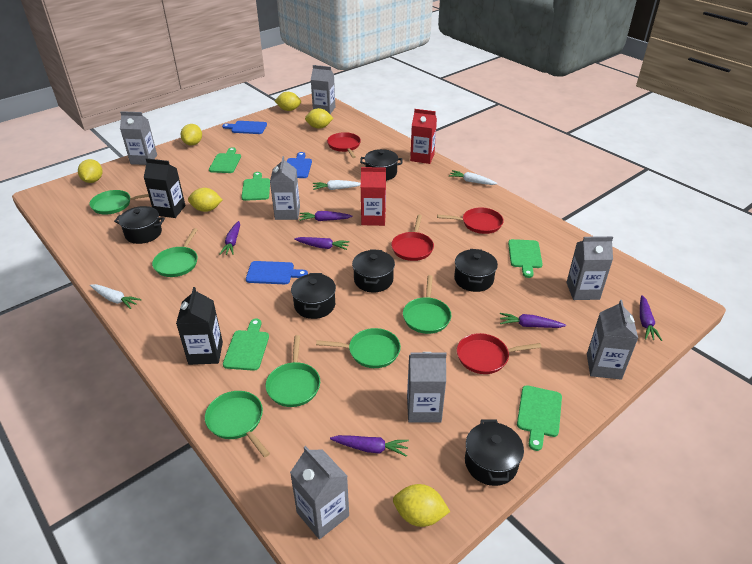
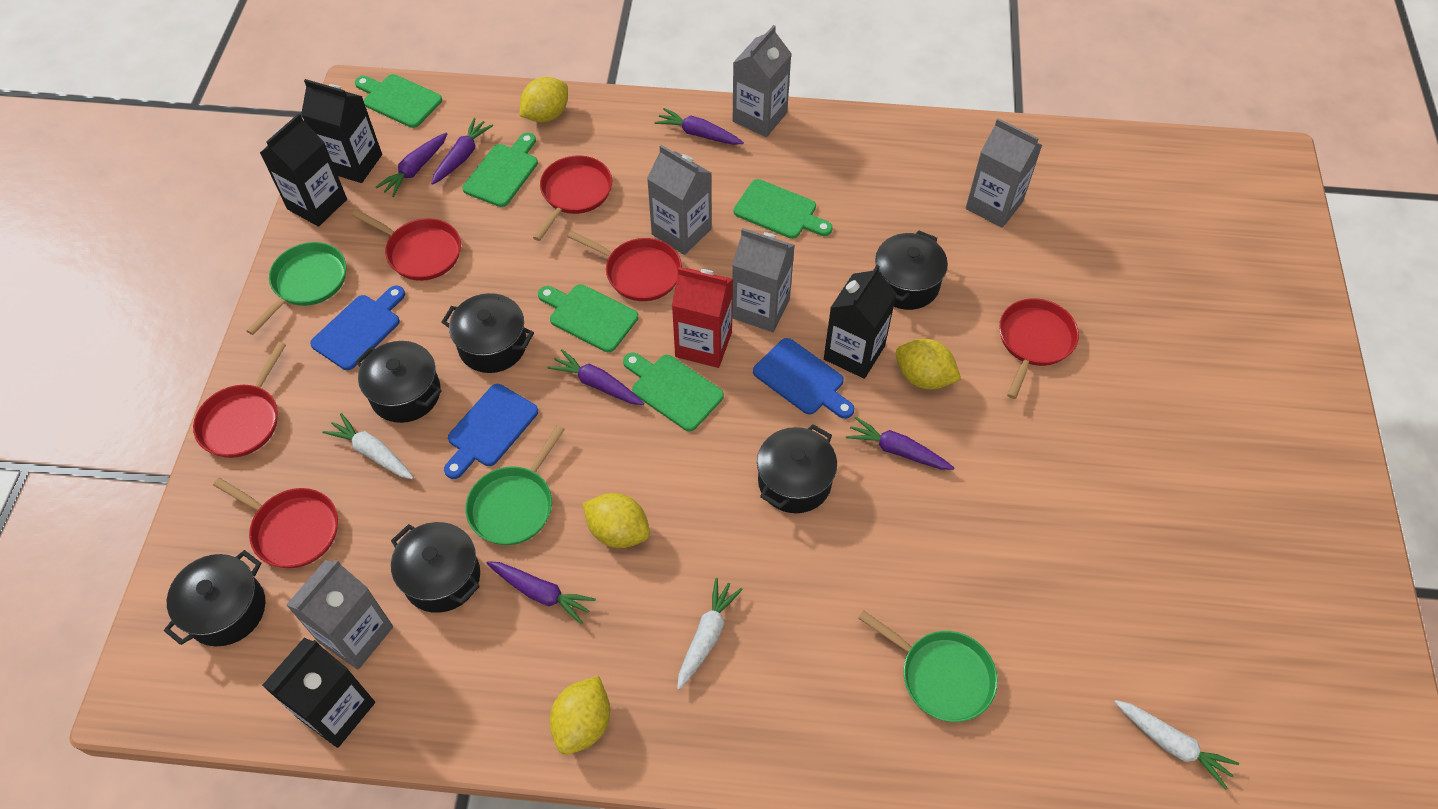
black carton: [144,158,186,218] [176,287,223,365] = 2 -> [260,113,347,227] [262,637,375,748] [301,79,382,183] [824,265,897,379] = 4
green pan: [89,190,149,215] [152,228,198,277] [205,391,270,458] [266,335,320,407] [316,328,401,368] [403,275,451,334] = 6 -> [246,242,346,335] [466,425,565,545] [858,610,998,722] = 3
grey carton: [120,111,157,165] [270,156,300,220] [290,446,349,539] [311,65,335,114] [407,352,446,422] [566,236,613,300] [587,300,638,380] = 7 -> [286,560,393,669] [647,145,712,255] [732,228,795,332] [733,25,792,137] [966,118,1042,228] = 5
red carton: [361,167,386,226] [410,109,437,164] = 2 -> [672,267,733,368] = 1
red pan: [327,132,361,158] [391,215,434,261] [437,208,504,234] [457,333,542,374] = 4 -> [193,342,286,458] [213,478,338,568] [352,209,461,281] [533,155,612,241] [567,231,682,301] [999,298,1079,399] = 6
yellow lemon: [78,159,102,183] [181,124,202,146] [188,188,222,212] [275,92,301,111] [305,108,333,129] [393,484,450,527] = 6 -> [520,77,568,122] [550,676,610,755] [582,493,650,548] [895,339,961,389] = 4

